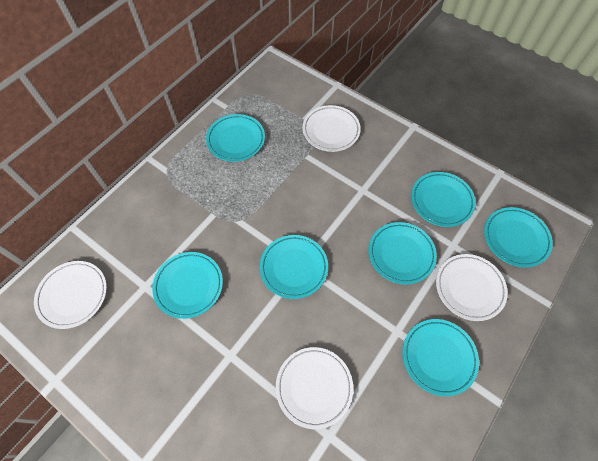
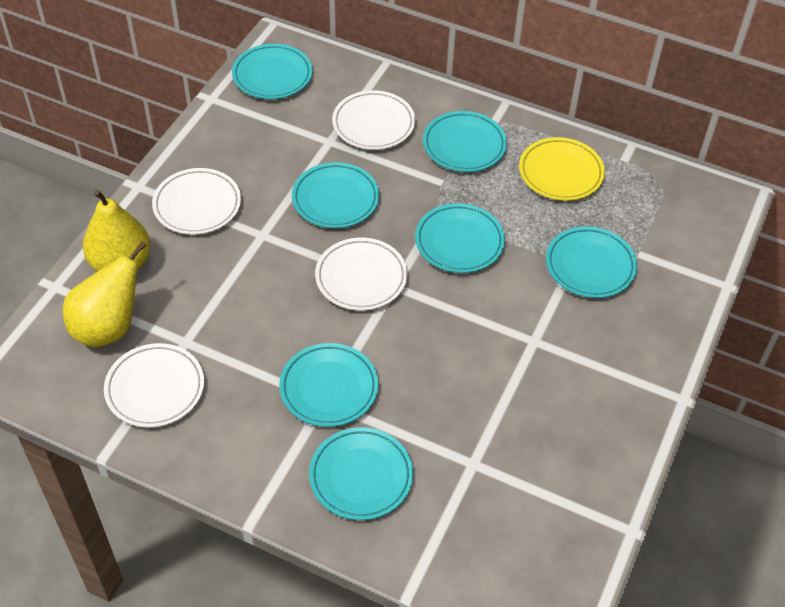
yellow pear: none = 0 -> [63,241,147,347] [83,190,151,272] = 2
yellow plate: none = 0 -> [519,137,605,201] = 1

